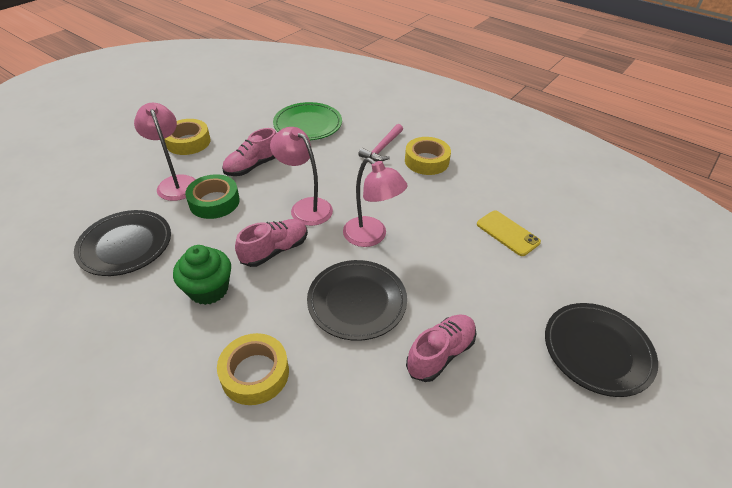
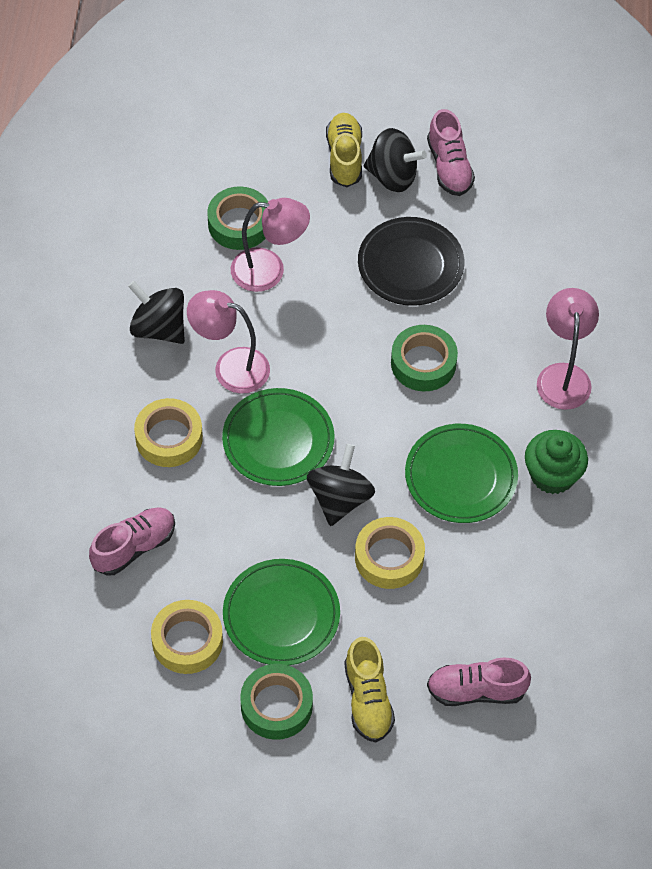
black plate: [74,210,171,276] [307,260,407,341] [545,303,658,397] = 3 -> [358,217,464,306] = 1
black spinning top: none = 0 -> [128,281,185,344] [307,444,375,526] [364,128,427,192] = 3
green plate: [273,102,342,140] = 1 -> [222,388,334,486] [223,559,340,666] [405,424,518,523] = 3
green tape: [185,174,240,219] = 1 -> [207,186,268,250] [240,664,313,740] [391,325,458,391] = 3
pink hammer: [358,124,403,161] = 1 -> none = 0
yellow phone: [477,211,541,256] = 1 -> none = 0
yellow shoe: none = 0 -> [326,113,362,187] [344,637,395,742] = 2

